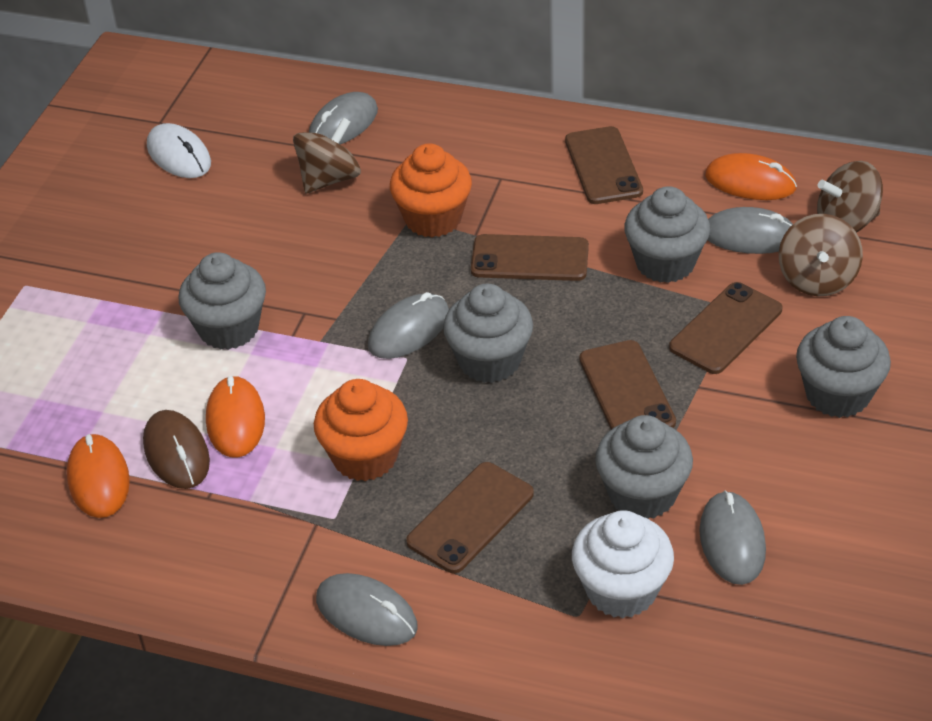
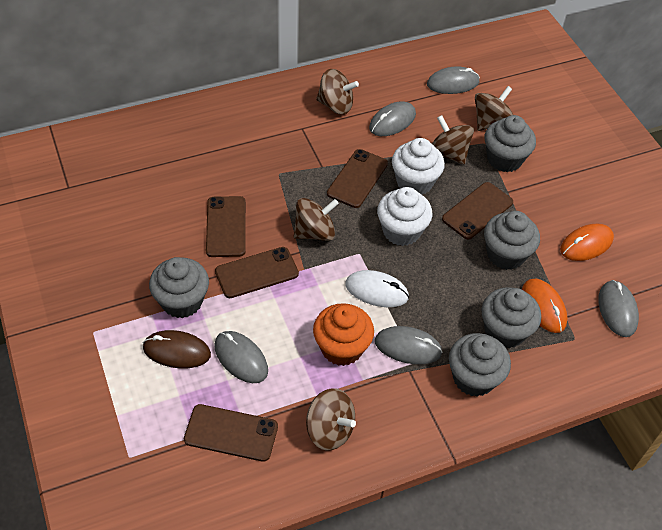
brown spinning top: [293,117,361,194] [779,214,863,296] [817,161,883,233] = 3 -> [294,198,339,241] [306,388,356,451] [316,69,359,114] [432,115,474,164] [475,86,513,131] = 5
orange cupcake: [314,379,408,481] [390,143,472,237] = 2 -> [313,303,374,366] = 1
orange mouse: [67,434,130,518] [206,376,265,458] [705,153,797,200] = 3 -> [522,279,567,333] [560,224,614,261] = 2
white cupcake: [572,510,674,618] = 1 -> [377,187,433,246] [392,138,445,195] = 2

